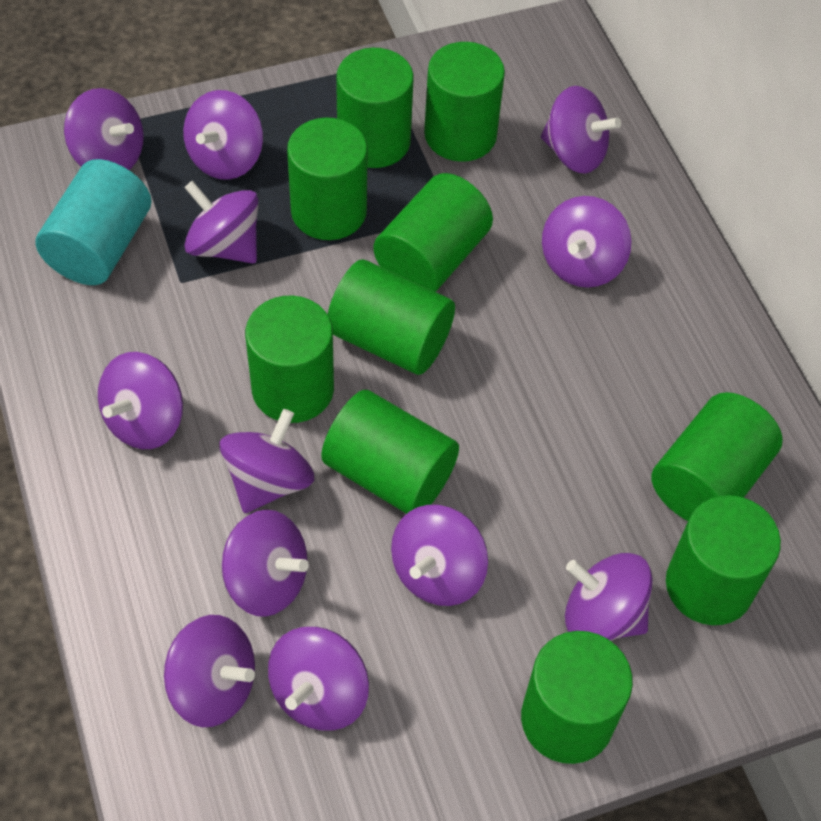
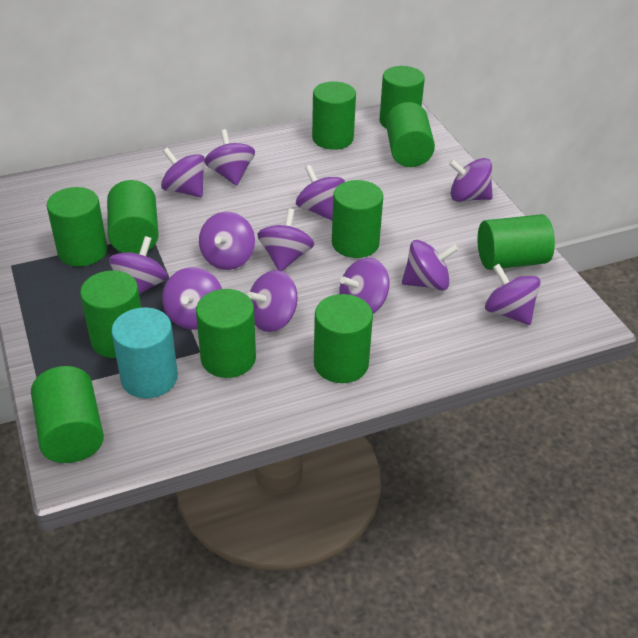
green cylinder: [245,296,334,423] [287,117,368,240] [321,390,459,514] [327,260,455,375] [336,48,414,168] [374,173,493,292] [424,42,505,162] [521,631,633,764] [651,392,783,521] [666,495,781,625] = 10 -> [31,366,104,463] [47,187,107,267] [80,271,141,358] [107,180,159,254] [196,289,256,378] [312,81,356,150] [314,294,373,383] [332,180,383,258] [380,66,425,129] [386,102,435,167] [478,214,555,270] = 11

